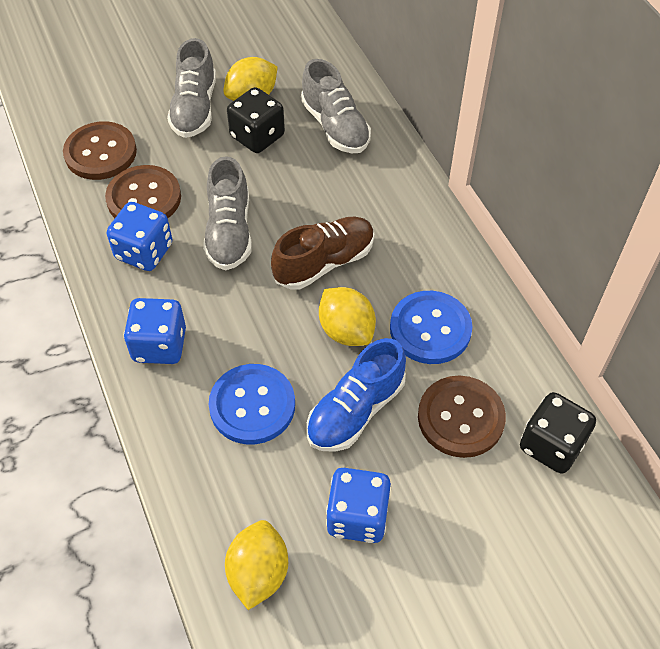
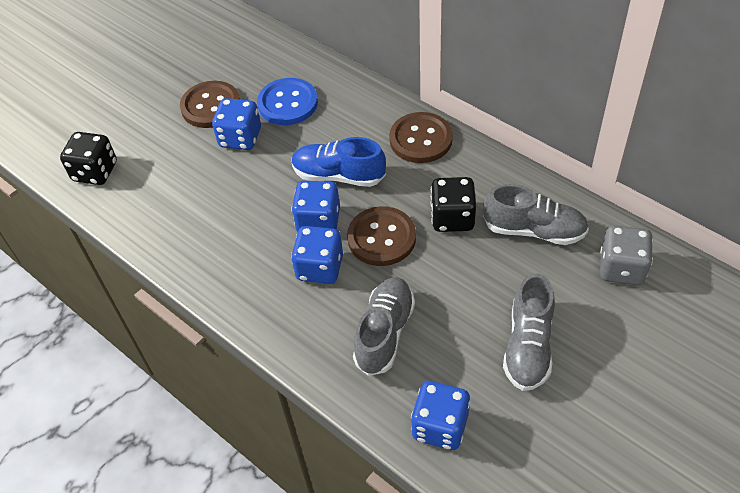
blue button: [209,364,295,445] [390,291,472,364] = 2 -> [257,78,318,125] = 1
blue dice: [107,202,172,271] [124,298,186,364] [326,468,391,543] = 3 -> [212,98,261,150] [291,226,343,284] [292,181,340,232] [411,381,470,450] = 4
brown shoe: [271,217,374,290] = 1 -> none = 0
grey dice: none = 0 -> [600,225,653,285] = 1
yellow lemon: [223,57,278,101] [225,520,288,610] [319,287,376,346] = 3 -> none = 0

